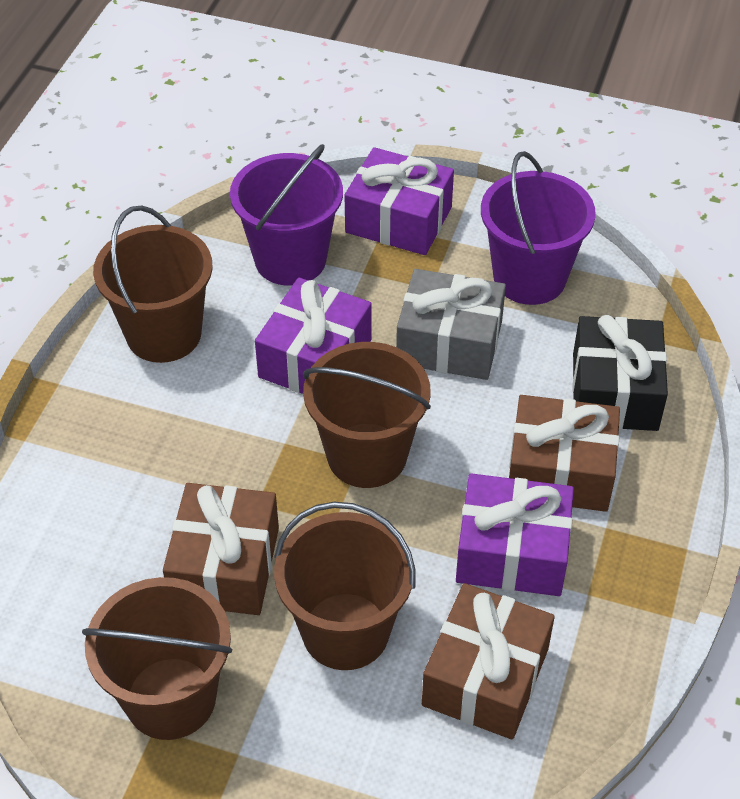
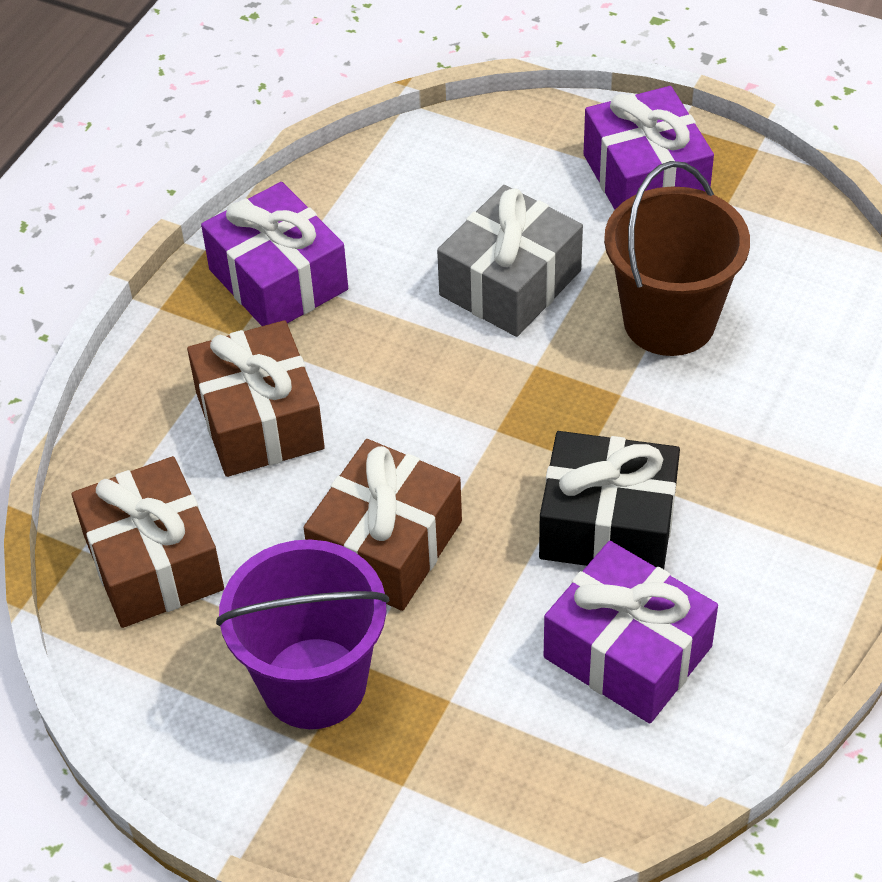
brown bucket: [82,577,232,740] [93,206,212,363] [274,502,416,670] [303,342,431,488] = 4 -> [604,161,750,356] = 1
purple bucket: [230,144,343,286] [481,151,596,305] = 2 -> [216,539,389,729] = 1

